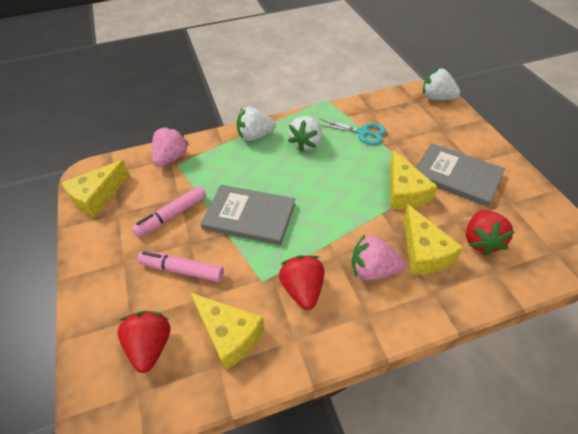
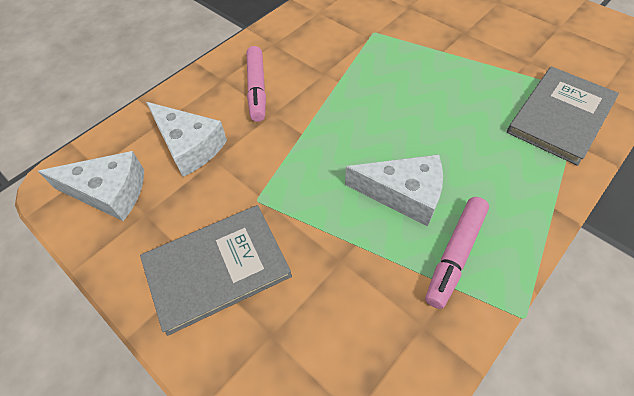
pink strawberry: [152,126,189,167] [352,235,405,281] = 2 -> none = 0
red strawberry: [117,311,170,373] [279,255,324,310] [466,210,515,255] = 3 -> none = 0
turquoise scissors: [320,119,386,145] = 1 -> none = 0
white cheese: none = 0 -> [38,151,144,221] [146,102,227,177] [345,154,443,226] = 3
white strawberry: [237,106,276,141] [288,116,322,152] [423,68,460,100] = 3 -> none = 0
yellow cheese: [62,160,130,217] [191,293,265,370] [390,150,437,209] [404,204,463,275] = 4 -> none = 0

